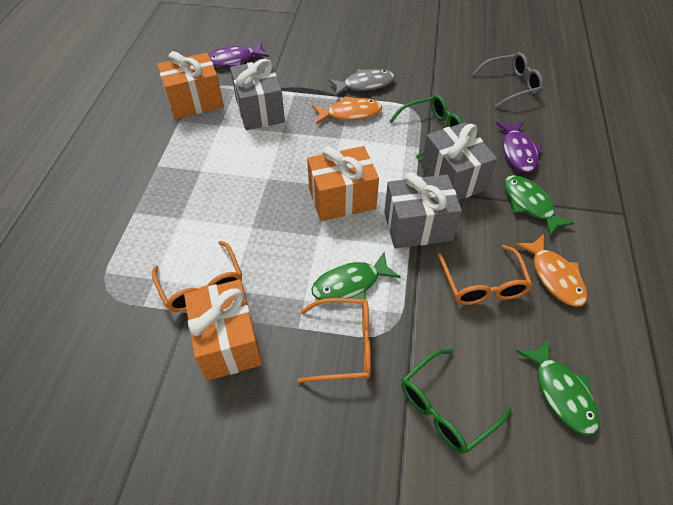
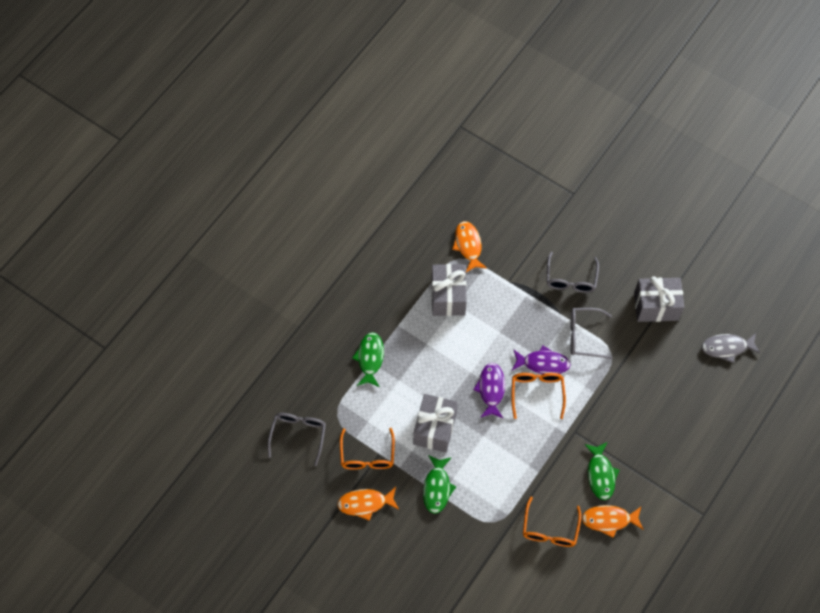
green glasses: [390,95,462,159] [401,349,512,454] = 2 -> none = 0
grey glasses: [472,52,543,108] = 1 -> [268,413,326,466] [547,252,599,293] [571,308,612,359] = 3
orange fish: [312,96,382,124] [515,234,588,307] = 2 -> [337,487,399,521] [452,221,487,272] [582,505,644,538] = 3
orange gift: [157,51,224,119] [184,279,262,381] [307,146,379,221] = 3 -> none = 0

